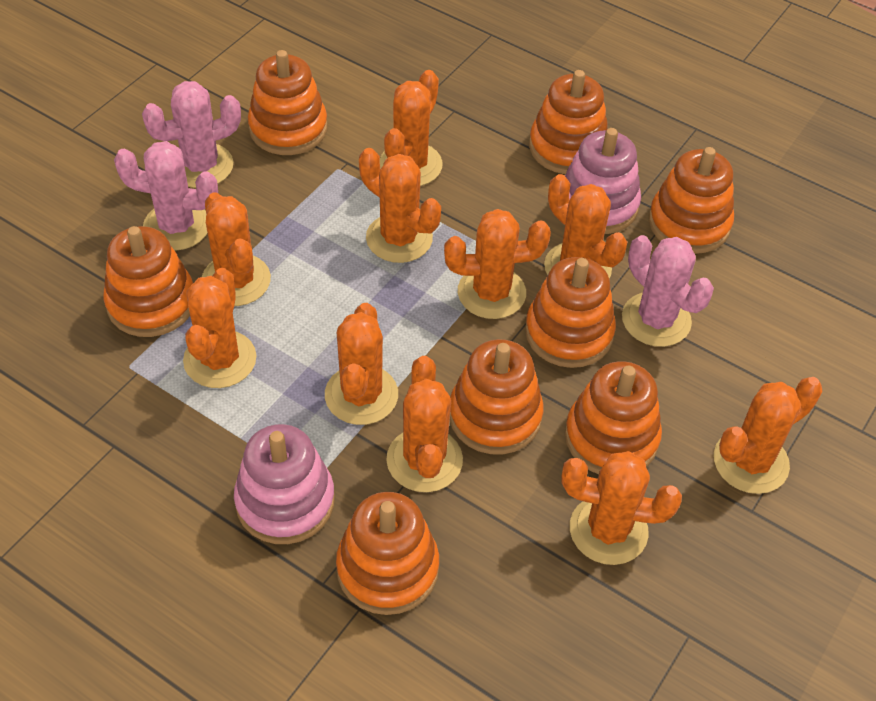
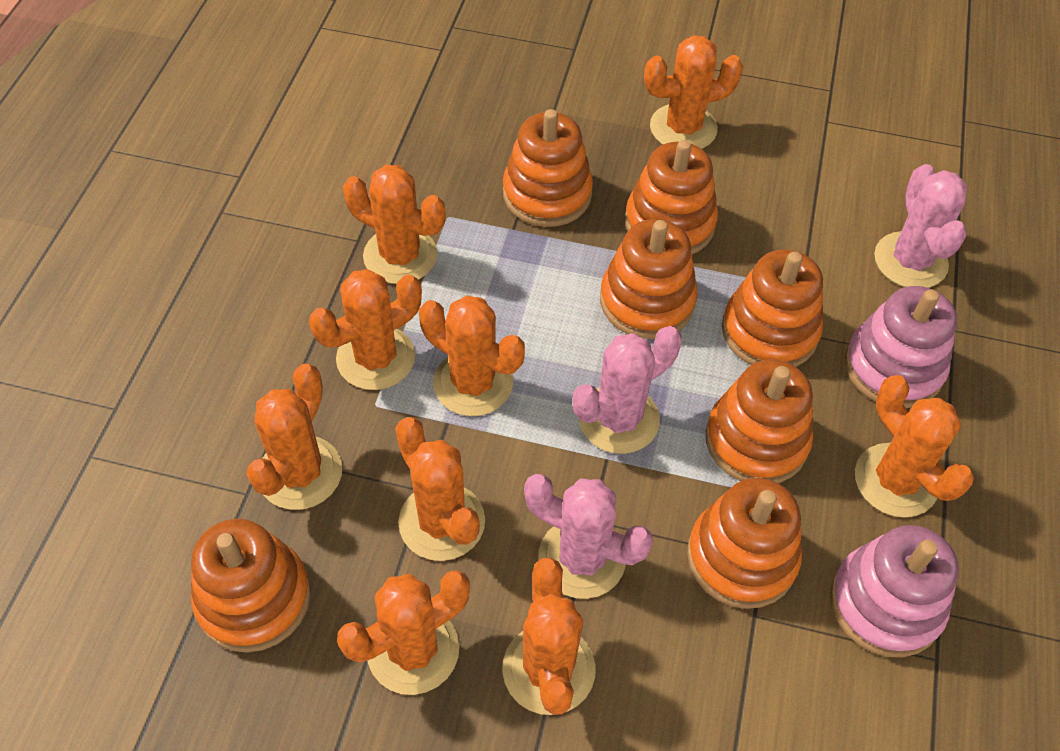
orange cactus: [183,268,256,388] [202,192,271,306] [325,303,398,425] [359,148,441,263] [380,70,443,186] [386,356,463,492] [444,209,551,319] [544,174,627,278] [561,451,682,565] [714,377,823,494] = 10 -> [246,363,342,510] [309,269,422,390] [337,570,470,695] [343,165,446,284] [395,417,485,561] [419,295,525,416] [502,558,595,715] [644,35,743,149] [855,375,974,518] = 9
orange stacking toy: [103,226,193,337] [248,50,327,155] [336,492,439,615] [450,339,543,454] [525,257,616,368] [529,70,608,174] [565,361,662,474] [649,147,734,254] = 8 -> [191,519,311,653] [503,109,593,227] [600,219,698,339] [625,140,718,254] [687,478,802,609] [706,359,813,483] [722,249,823,367] = 7

